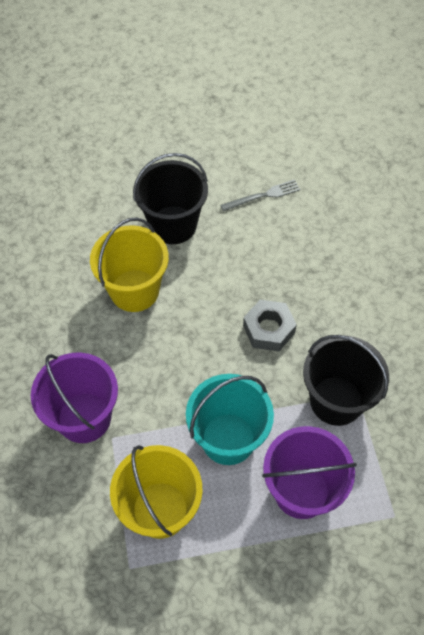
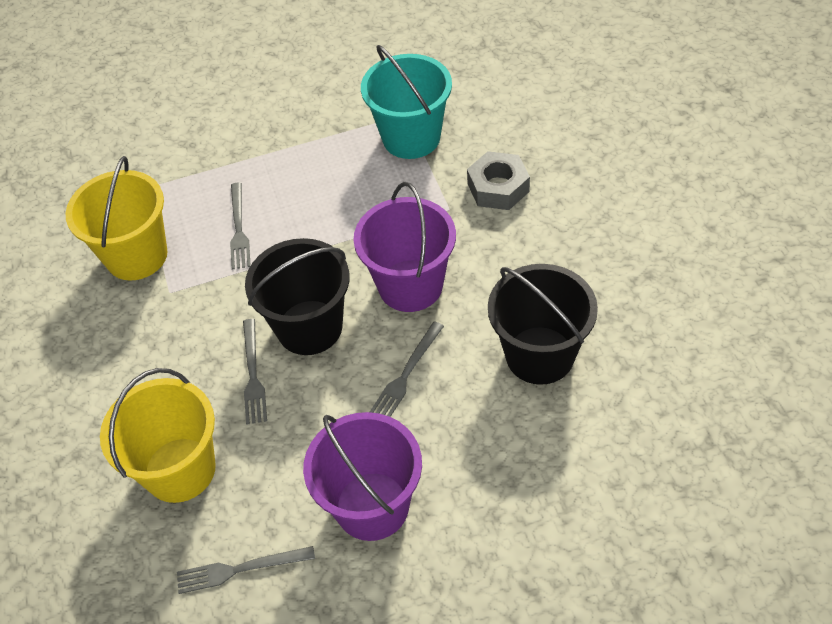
grey fork: [220,180,301,212] = 1 -> [177,546,315,594] [230,182,251,270] [243,319,267,425] [370,321,444,417] = 4

